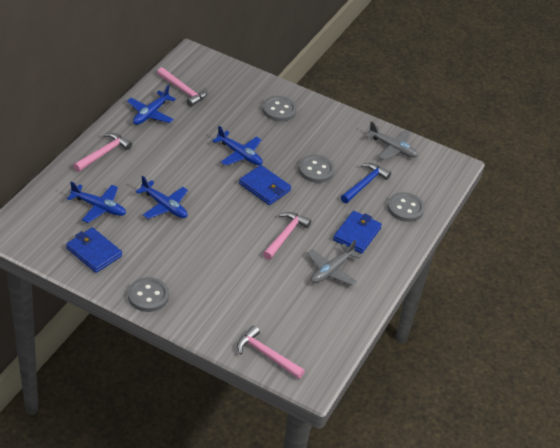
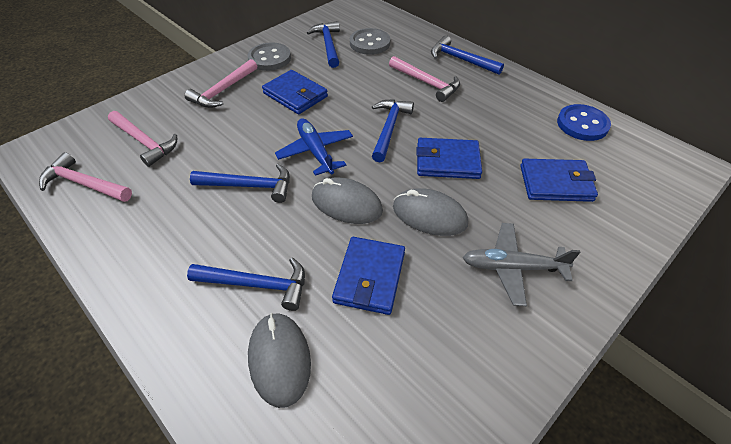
blue button: none = 0 -> [557,104,611,141] = 1
blue hammer: [341,163,391,203] = 1 -> [187,257,305,311] [190,164,290,203] [307,21,340,68] [372,99,414,162] [431,35,504,75] = 5
blue plane: [67,181,126,223] [127,85,176,125] [135,176,188,219] [212,126,263,166] = 4 -> [275,118,353,176] = 1
blue wallet: [66,227,122,273] [239,165,291,205] [333,211,382,254] = 3 -> [262,70,328,114] [332,237,405,315] [416,138,482,179] [520,159,598,202] = 4
grey button: [128,277,169,312] [262,96,297,122] [298,155,335,183] [387,192,425,222] = 4 -> [248,42,291,71] [350,28,390,55] = 2
grey mouse: none = 0 -> [248,313,311,408] [312,177,383,224] [393,188,468,236] = 3
grey plane: [307,240,361,285] [365,121,418,160] = 2 -> [463,223,580,306] = 1

